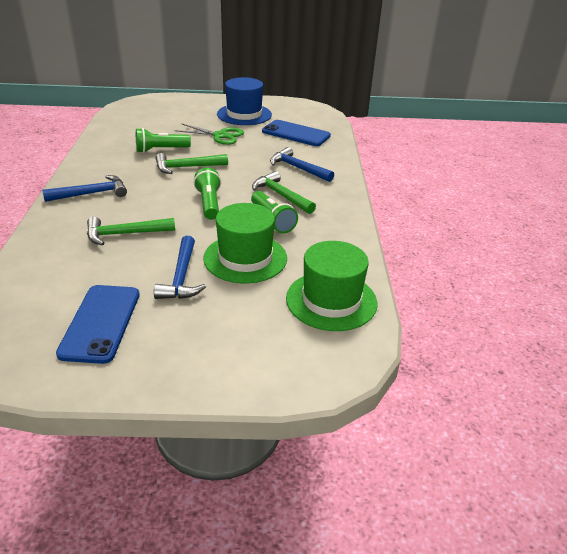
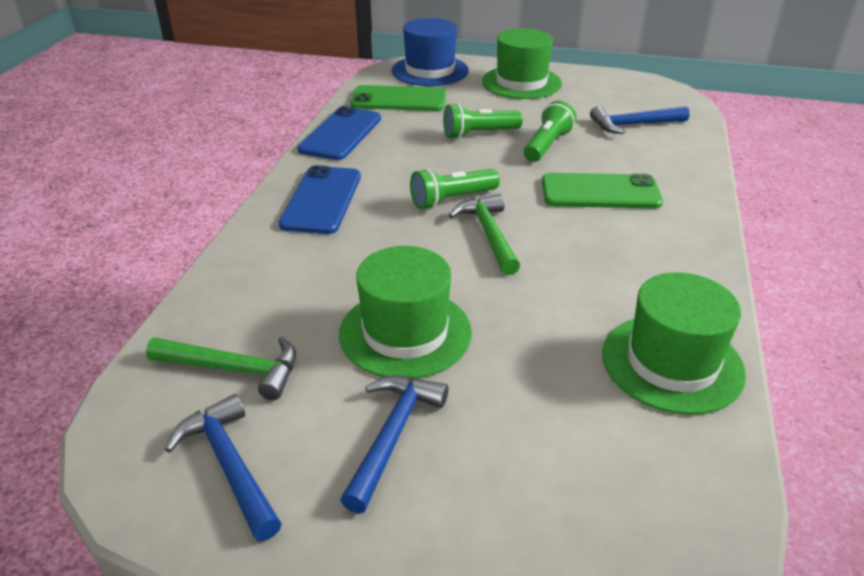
green hammer: [87,217,175,245] [155,153,228,174] [252,171,316,214] = 3 -> [146,337,296,400] [449,194,520,275] = 2
green hat: [203,203,287,283] [286,241,377,331] = 2 -> [339,246,472,379] [482,28,562,99] [602,272,746,415] = 3
green phone: none = 0 -> [350,85,446,111] [542,173,663,208] = 2
green scissors: [174,124,244,145] = 1 -> none = 0

